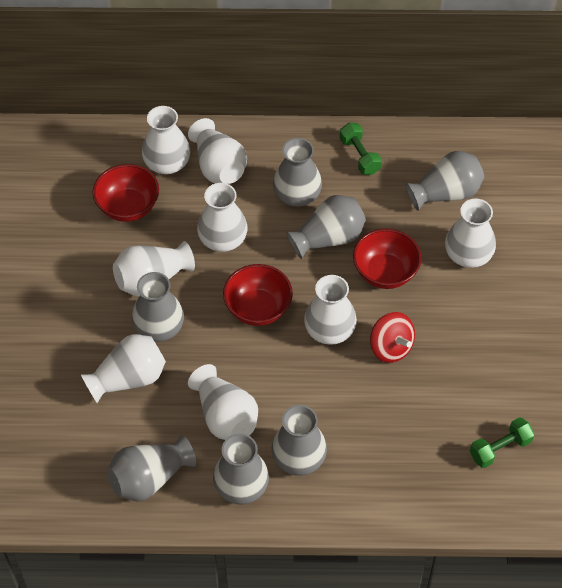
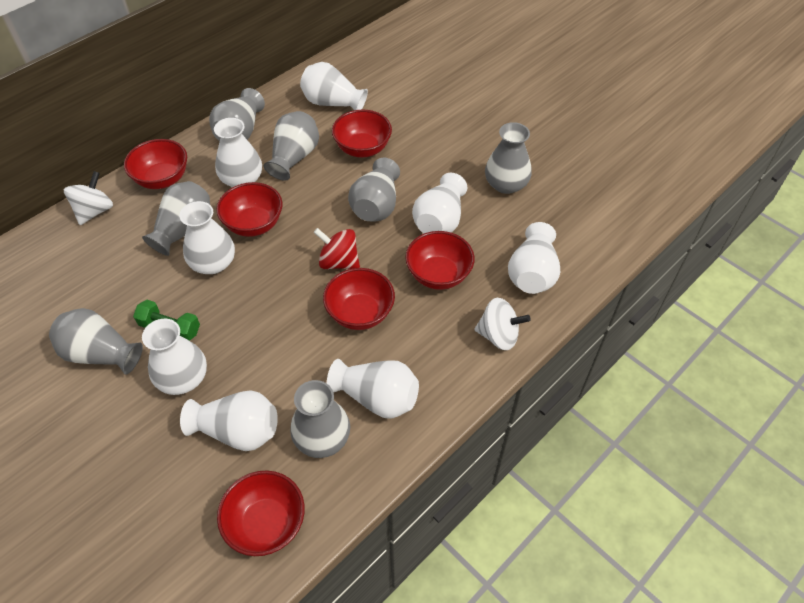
green dumbbell: [340,123,382,175] [470,417,534,468] = 2 -> [133,300,200,341] = 1
red bowl: [92,164,159,222] [223,264,293,326] [353,229,422,289] = 3 -> [124,139,187,189] [216,182,283,237] [217,470,305,556] [323,268,395,330] [332,110,392,158] [405,231,475,290] = 6
white spinning top: none = 0 -> [64,171,113,225] [474,298,531,350] = 2

